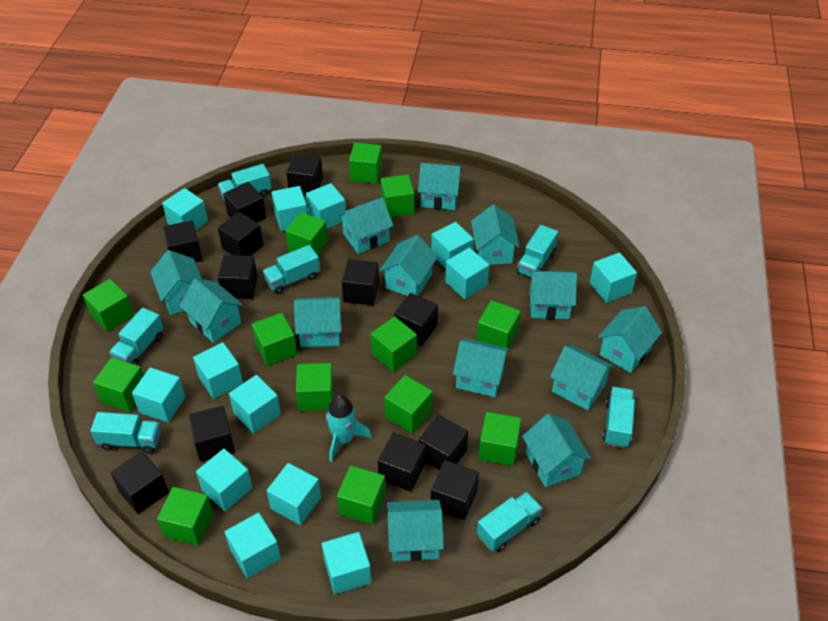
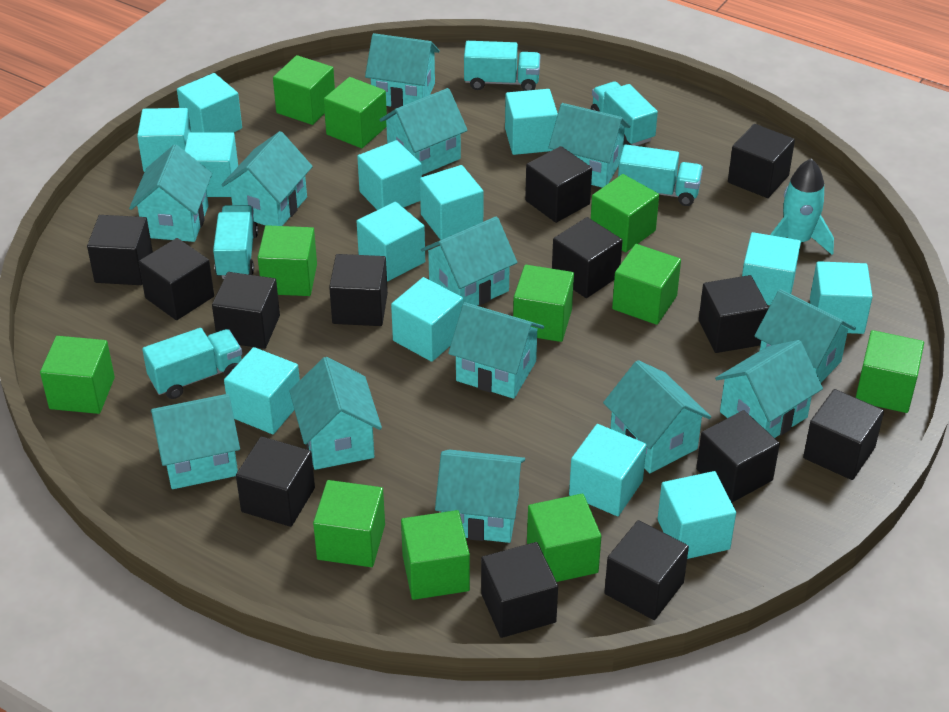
black cube: [110,451,169,514] [163,220,203,263] [188,406,235,462] [218,212,263,256] [218,255,258,299] [223,182,266,223] [286,154,323,195] [342,259,379,305] [378,432,426,492] [394,293,438,346] [419,415,468,471] [431,460,479,520] = 12 -> [87,215,153,285] [139,238,214,320] [212,272,280,349] [236,436,315,527] [329,254,388,326] [481,542,558,638] [525,146,592,223] [552,217,623,298] [604,520,689,620] [696,410,780,503] [699,275,769,353] [728,124,795,198] [803,389,884,480] = 13
green cube: [83,279,134,332] [93,357,144,412] [157,487,213,546] [252,313,297,366] [285,212,328,255] [296,363,334,411] [337,466,386,525] [349,143,382,184] [370,316,417,372] [381,175,415,217] [384,375,433,433] [477,300,521,348] [478,412,521,466] = 13 -> [40,336,115,414] [258,225,317,296] [273,55,335,125] [313,480,385,567] [324,77,387,148] [401,510,470,600] [513,265,574,342] [527,494,601,582] [591,174,659,252] [612,244,681,325] [856,330,924,413] = 11
turquoise truck: [91,412,161,454] [109,308,164,365] [218,164,272,201] [263,245,320,294] [477,492,542,552] [517,225,558,278] [603,387,635,448] = 7 -> [142,328,242,399] [213,205,258,279] [464,41,540,91] [591,81,658,146] [618,144,703,206] = 5

